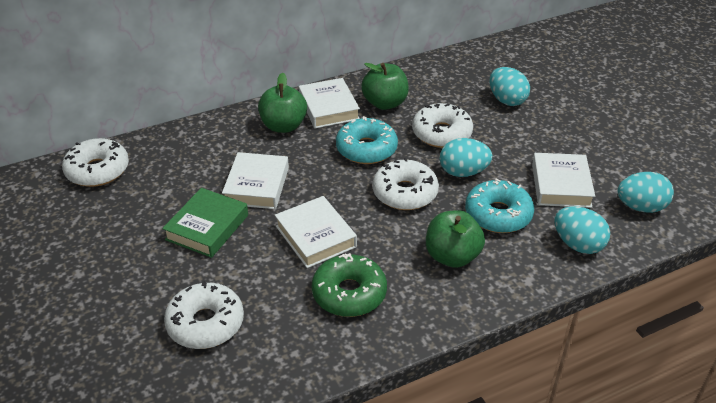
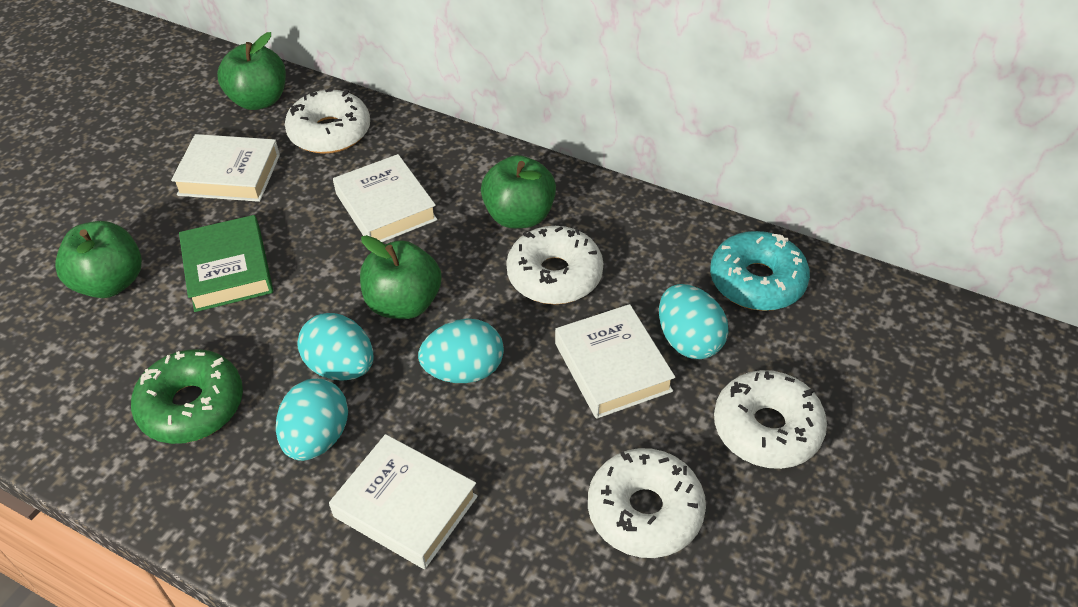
green apple: [258,72,307,133] [361,63,409,110] [426,210,485,268] = 3 -> [55,221,142,298] [217,32,286,110] [360,235,442,319] [481,155,556,228] = 4
turquoise donut: [336,116,398,164] [465,179,534,233] = 2 -> [710,231,810,311] = 1

